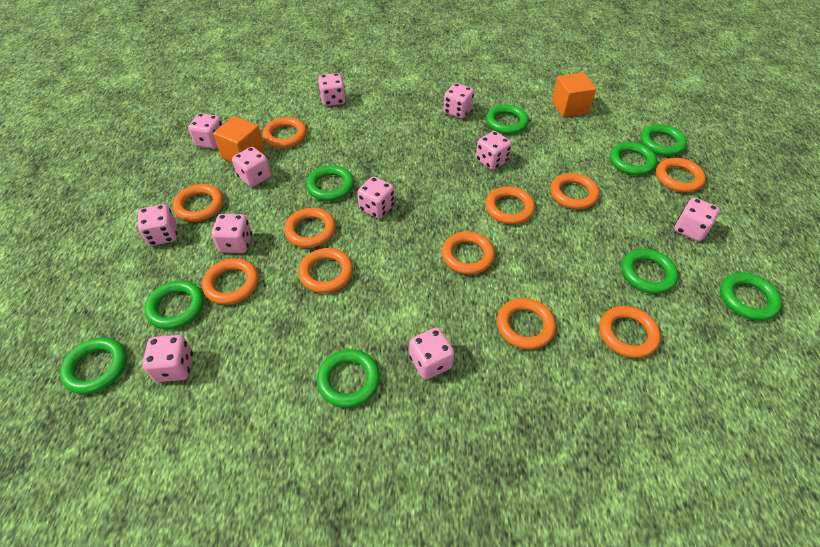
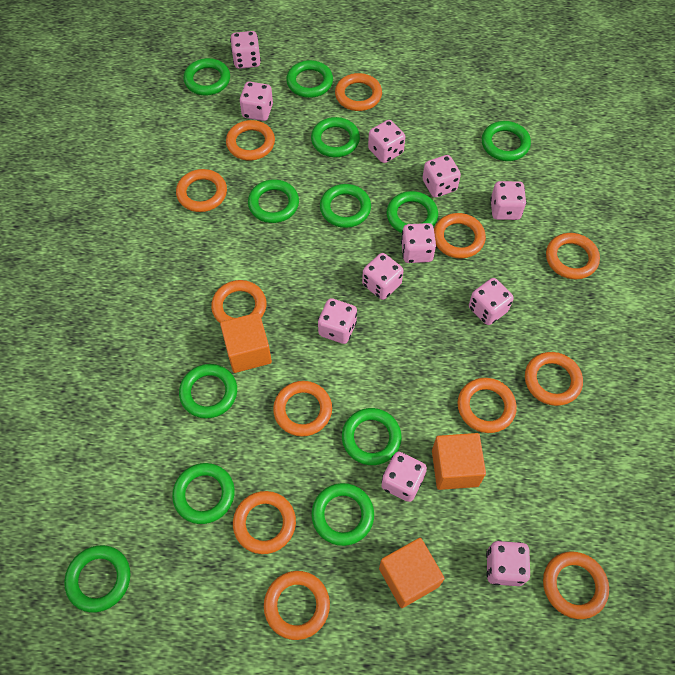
green ring: [60,337,127,394] [144,280,204,330] [306,165,354,201] [317,349,380,408] [486,104,529,134] [610,142,657,175] [621,249,678,294] [641,124,687,156] [720,273,782,321] = 9 -> [64,545,130,613] [172,463,235,524] [179,364,237,418] [183,58,230,95] [248,179,299,223] [286,60,333,98] [311,117,360,157] [311,483,374,546] [320,184,371,228] [342,408,402,465] [387,191,438,233] [482,121,531,161] = 12
orange cube: [213,116,265,163] [552,73,596,117] = 2 -> [220,312,272,373] [379,538,445,608] [432,433,486,490] = 3
orange ring: [173,184,223,222] [202,258,259,305] [263,117,307,148] [284,208,336,248] [298,248,353,293] [442,231,495,275] [485,186,535,224] [497,298,556,349] [550,173,599,209] [599,306,661,358] [656,158,706,193] = 11 -> [176,169,227,212] [211,280,266,323] [226,120,275,161] [233,491,296,554] [264,571,330,640] [273,381,332,437] [335,73,382,111] [434,213,486,259] [457,378,517,433] [525,352,583,406] [543,552,609,619] [546,233,600,279] = 12

